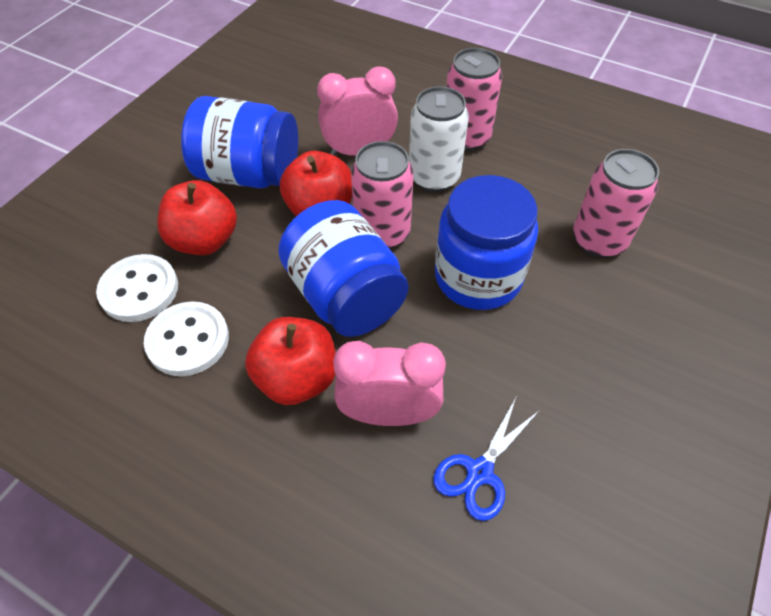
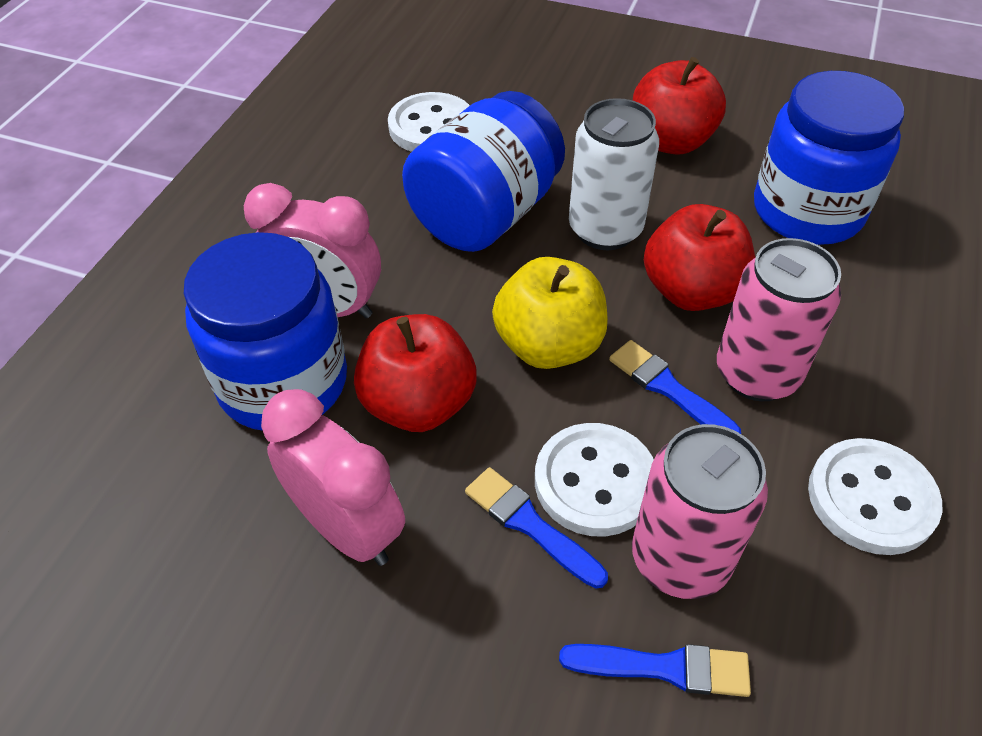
blue brush: none = 0 -> [465,467,608,589] [559,644,751,697] [609,340,741,434] = 3
blue scissors: [433,398,540,521] = 1 -> none = 0
pink can: [351,141,414,249] [446,48,502,151] [573,149,659,258] = 3 -> [632,424,768,599] [717,238,841,401] = 2
white button: [96,254,178,322] [144,302,229,376] = 2 -> [388,92,470,152] [535,423,654,537] [808,438,942,555] = 3
yellow apple: none = 0 -> [492,257,608,369] = 1

